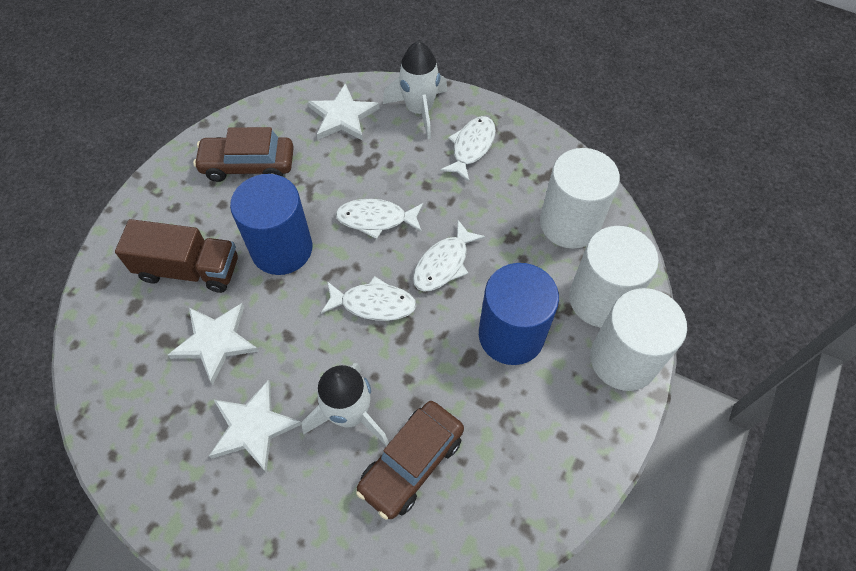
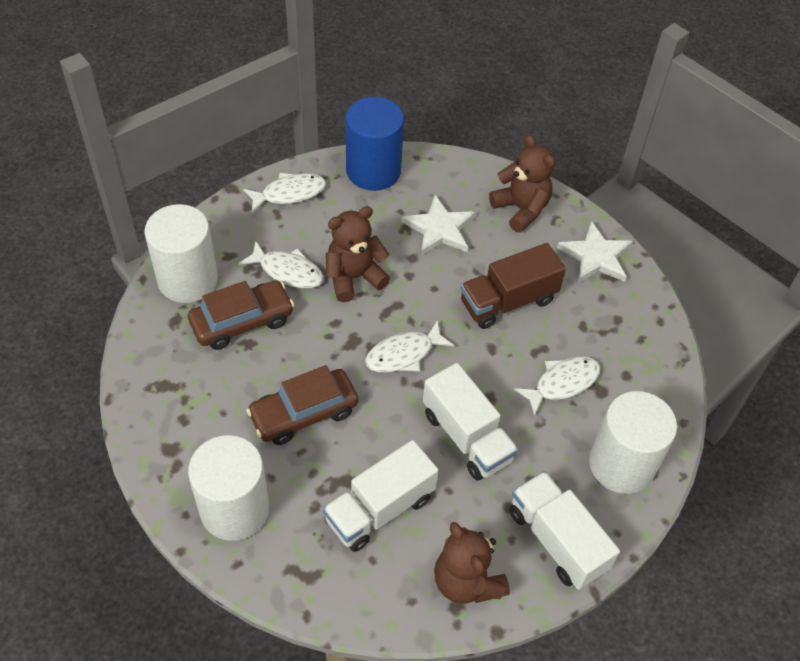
blue cylinder: [230,174,312,275] [479,263,559,365] = 2 -> [346,97,404,191] = 1
brown teddy bear: none = 0 -> [326,206,390,302] [434,522,510,604] [489,135,555,233] = 3
white rocket: [301,363,389,446] [383,41,447,139] = 2 -> none = 0
white star: [168,303,259,385] [209,379,302,473] [308,83,380,141] = 3 -> [401,195,476,255] [557,221,633,283] = 2
white truck: none = 0 -> [323,440,439,552] [423,363,518,481] [510,471,620,590] = 3

